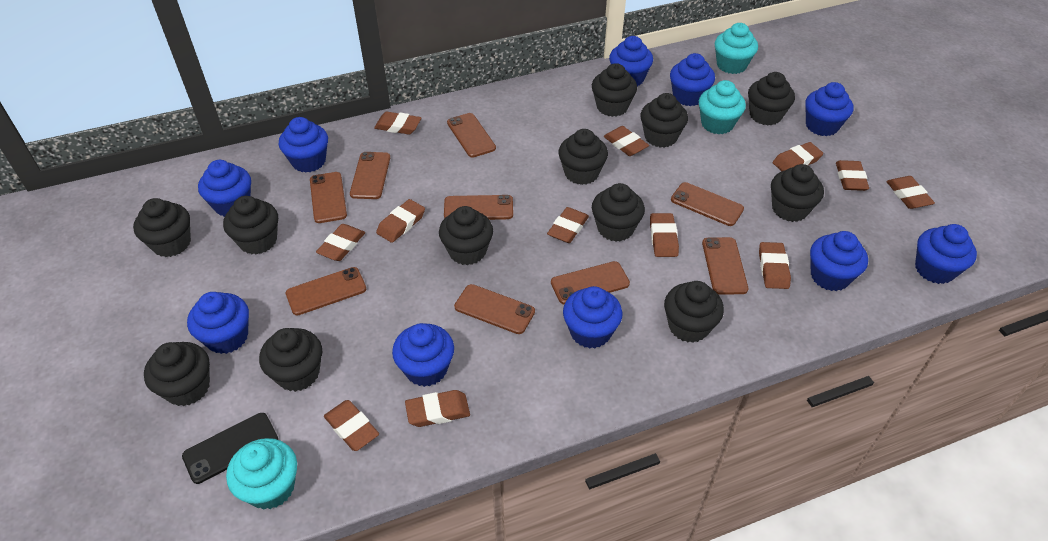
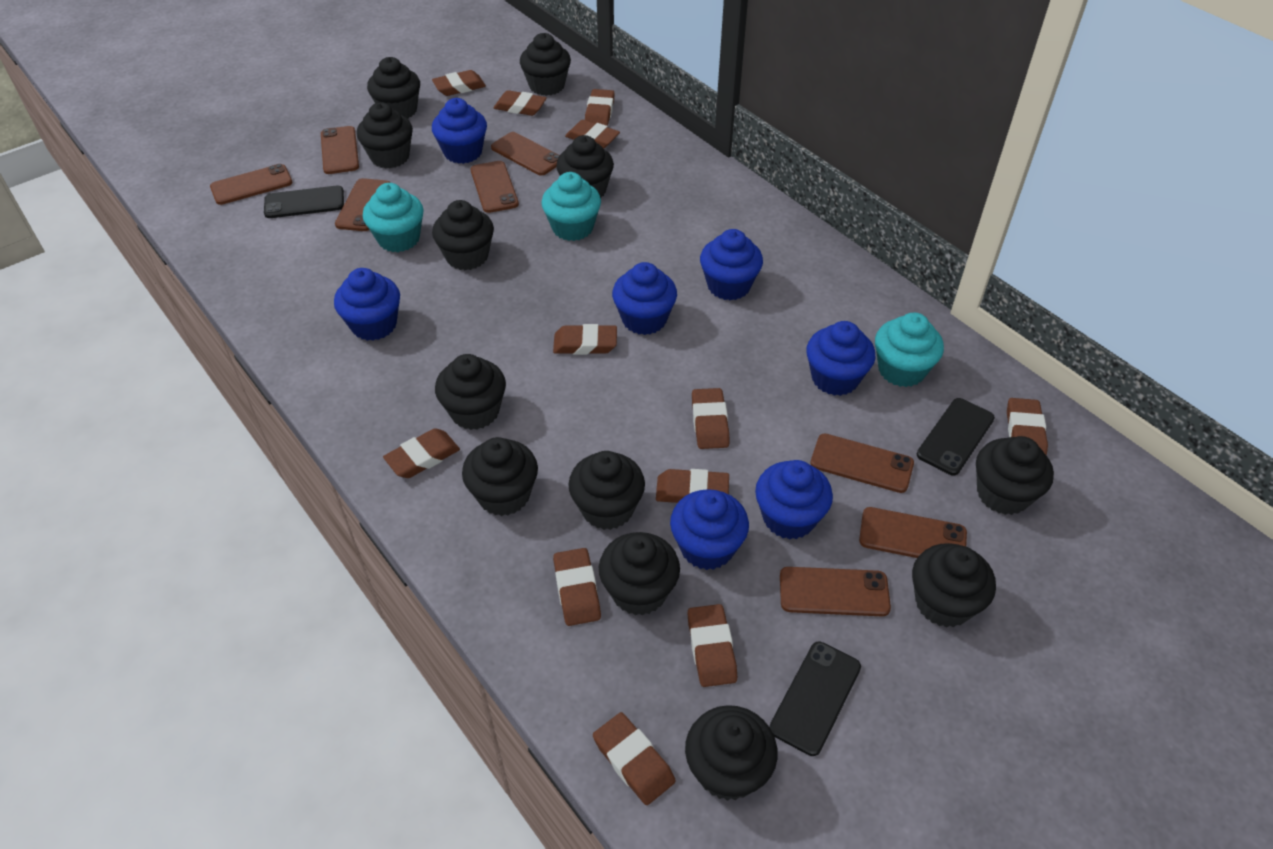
black phone: [182,413,278,484] = 1 -> [264,185,344,218] [769,642,861,756] [917,398,995,475] = 3
blue cupcake: [187,292,249,354] [198,160,251,217] [279,117,328,173] [392,323,454,387] [563,286,622,349] [609,36,653,86] [670,53,715,106] [805,82,854,136] [810,231,868,291] [915,224,977,284] = 10 -> [334,268,400,341] [432,98,487,164] [612,262,677,335] [670,489,749,570] [700,229,763,300] [755,460,833,540] [806,321,875,396] = 7
brown phone: [286,267,366,315] [310,172,347,223] [350,152,390,199] [444,195,513,220] [447,113,496,158] [454,284,535,334] [551,261,630,305] [671,182,744,226] [702,237,748,295] = 9 -> [210,164,293,205] [321,126,359,174] [335,178,390,231] [471,161,519,213] [491,132,560,175] [780,567,891,617] [810,433,914,493] [859,507,967,558] = 8

